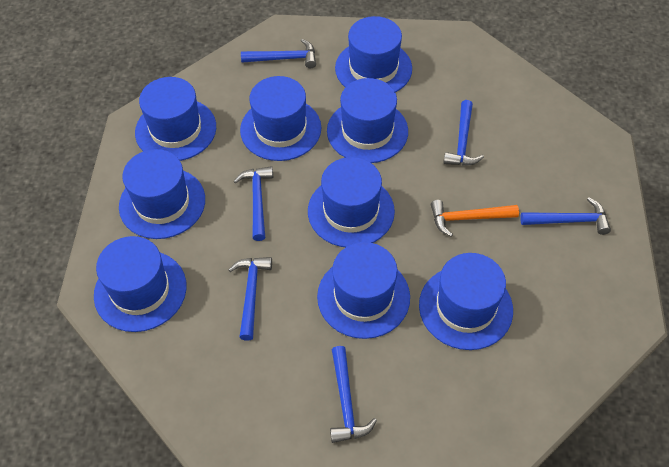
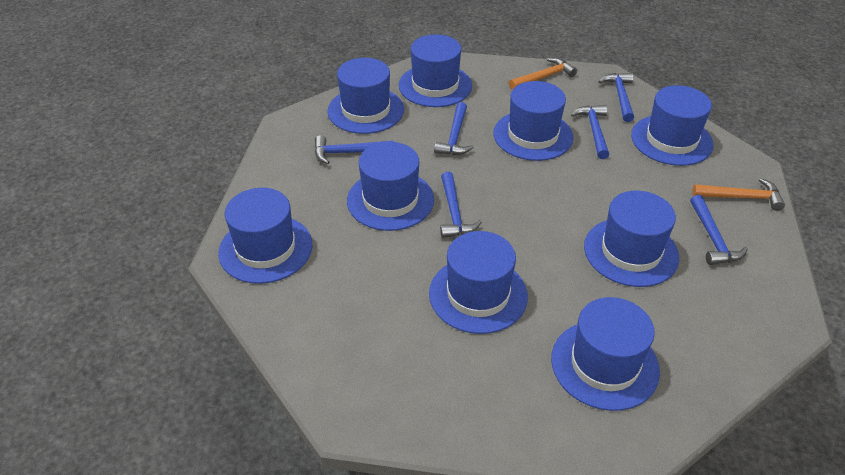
orange hammer: [431,200,519,237] = 1 -> [509,58,577,90] [692,178,785,211] = 2

